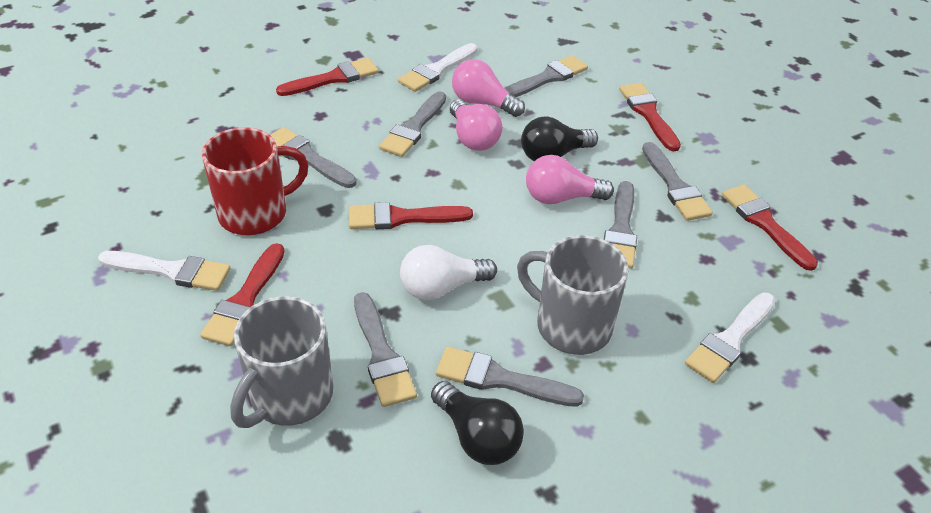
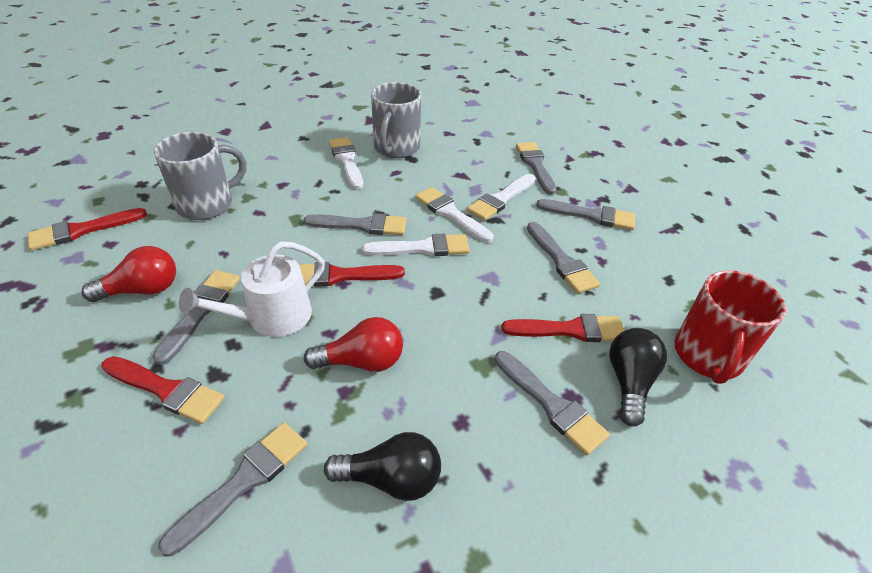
pink light bulb: [450,99,502,151] [452,59,525,117] [526,155,614,204] = 3 -> none = 0
red brush: [200,243,285,346] [276,58,379,96] [349,202,473,229] [619,83,681,152] [722,185,818,271] = 5 -> [27,208,147,250] [101,356,225,424] [299,262,405,287] [501,314,624,342] = 4
red light bulb: none = 0 -> [82,246,176,302] [304,317,403,372] = 2
white brush: [98,251,231,291] [398,43,478,92] [685,292,775,383] = 3 -> [329,137,363,189] [362,234,470,256] [415,187,494,243] [467,174,535,221] = 4
white light bulb: [400,245,497,300] = 1 -> none = 0
white watering can: none = 0 -> [179,241,325,337] = 1

